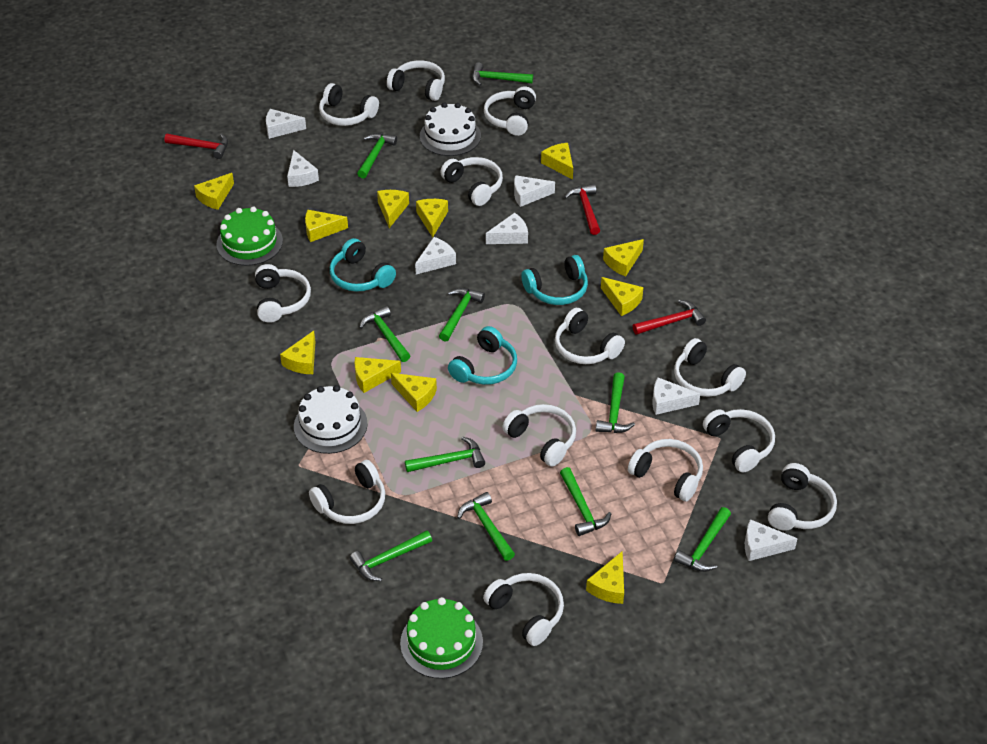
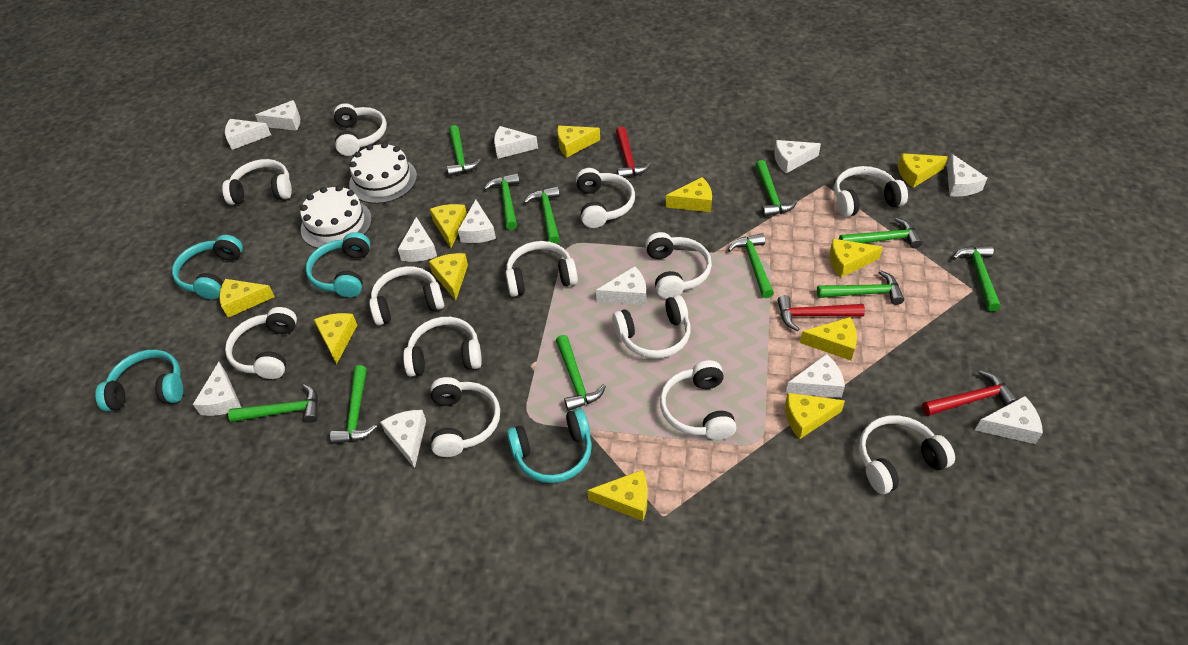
green cake: [216,206,283,266] [400,597,483,679] = 2 -> none = 0
green hammer: [350,530,432,581] [357,133,397,179] [359,306,410,362] [405,437,485,472] [439,288,485,342] [457,492,515,561] [472,62,533,86] [560,467,611,536] [596,372,635,433] [674,507,731,572] = 10 -> [228,384,318,423] [330,365,378,444] [447,125,481,176] [484,173,519,230] [524,186,560,244] [556,335,606,411] [728,233,774,298] [755,160,798,217] [817,270,904,305] [839,217,922,248] [953,245,1001,311] = 11
turquoise headphones: [330,238,396,292] [448,326,517,385] [521,255,588,305] = 3 -> [95,350,183,412] [172,235,243,300] [306,232,370,298] [506,408,592,483] = 4
white cheese: [266,109,306,139] [287,150,319,187] [415,237,456,274] [486,213,528,244] [514,175,555,207] [652,378,700,415] [745,519,798,561] = 7 -> [193,362,242,416] [225,119,271,150] [255,100,300,131] [380,410,426,468] [398,217,437,262] [458,200,496,243] [494,126,538,159] [596,266,646,305] [775,140,821,173] [786,354,845,398] [947,154,987,196] [975,396,1043,444] = 12

